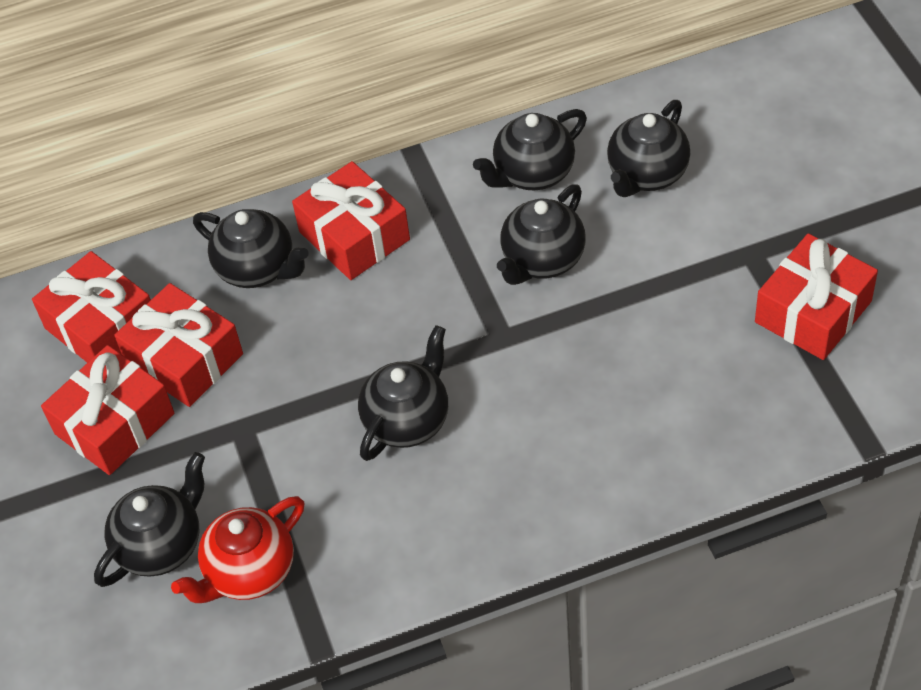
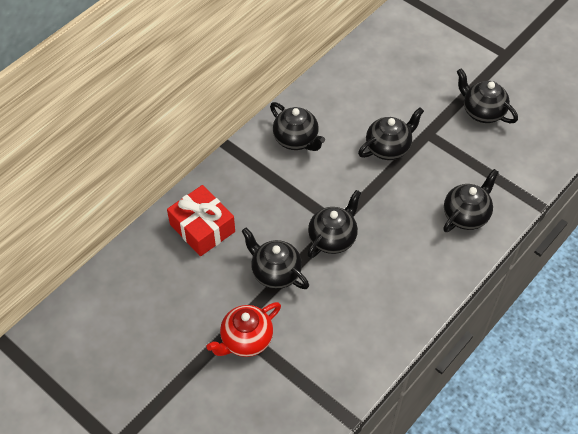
red gift: [32,251,151,363] [41,345,174,475] [114,283,243,407] [292,161,410,280] [755,233,878,360] = 5 -> [167,185,235,256] = 1

